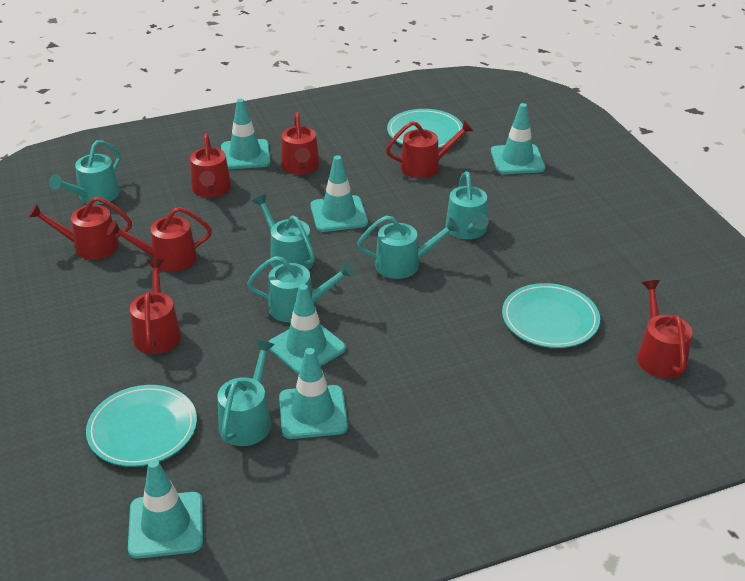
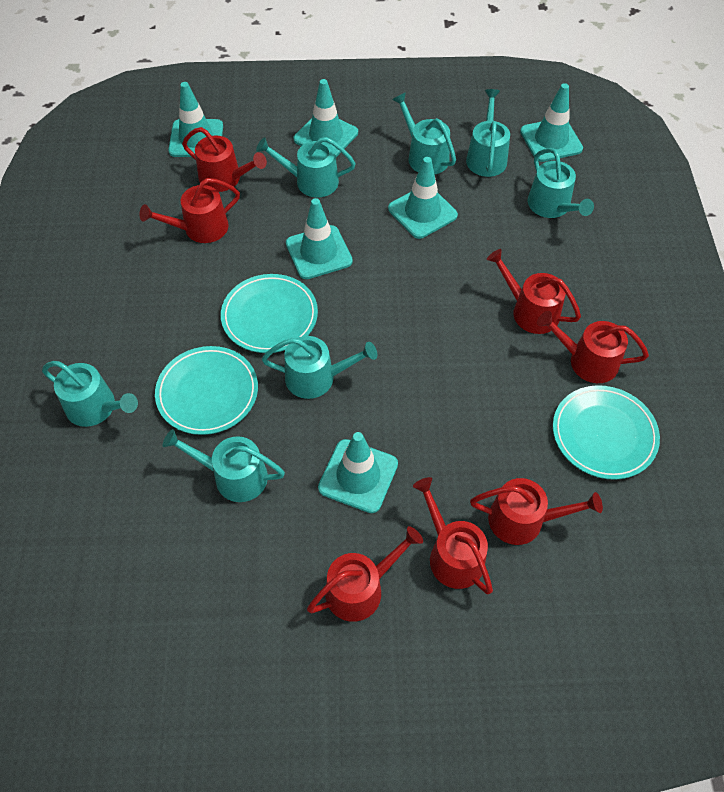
turquoise watering can: [49,140,121,205] [217,340,275,446] [247,256,355,322] [252,194,315,270] [357,216,460,279] [445,171,488,239] = 6 -> [42,361,138,427] [162,429,285,502] [256,137,356,198] [262,336,377,399] [392,92,456,175] [466,89,510,177] [528,148,594,218] = 7

